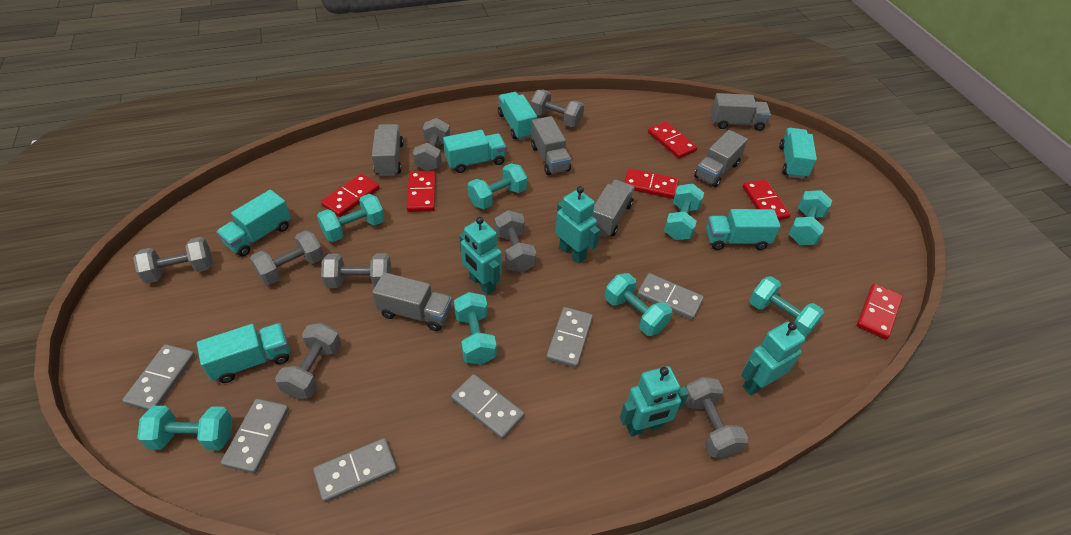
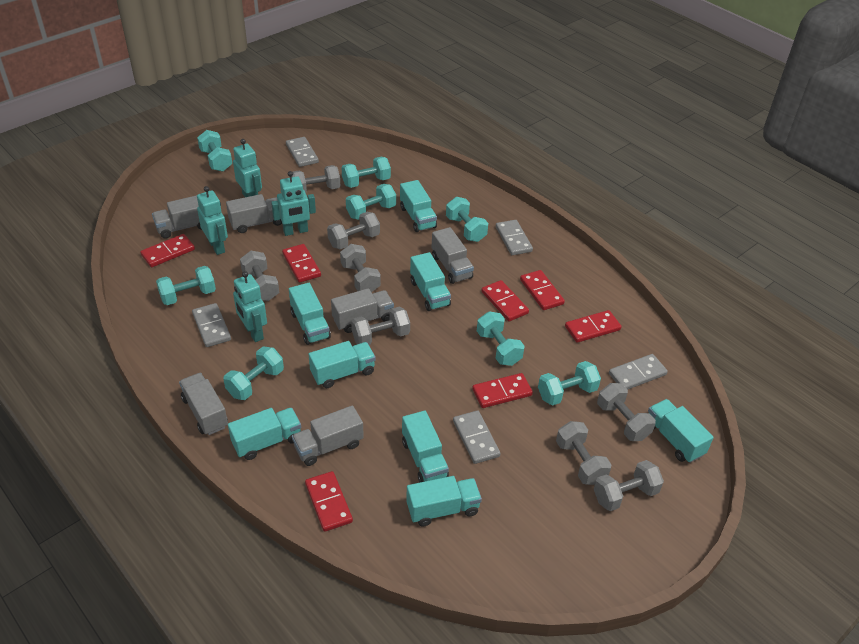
grey domino: [122,344,195,410] [221,399,289,474] [313,438,397,503] [451,374,524,439] [546,307,593,368] [637,273,704,320] = 6 -> [192,303,231,347] [286,137,319,167] [453,410,501,464] [496,220,533,255] [609,354,668,389] = 5
red domino: [321,174,380,217] [407,171,436,212] [624,168,679,199] [648,121,697,159] [743,179,791,220] [857,284,903,340] = 6 -> [140,234,195,267] [282,244,321,283] [305,471,353,532] [472,373,533,408] [481,280,529,321] [520,270,565,310] [565,310,621,343] = 7
turquoise truck: [197,323,290,383] [216,190,291,257] [443,130,506,173] [498,92,537,140] [706,209,781,250] [779,128,817,179] = 6 -> [228,408,301,460] [289,283,331,345] [309,341,376,388] [400,180,437,232] [402,411,449,482] [406,476,482,527] [410,252,451,311] [648,399,714,463] = 8

